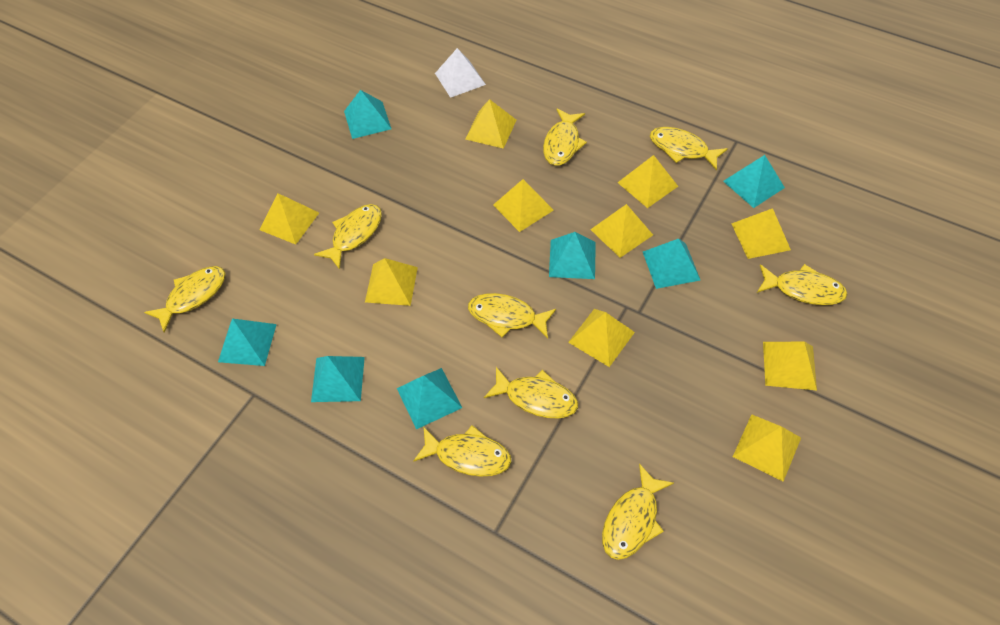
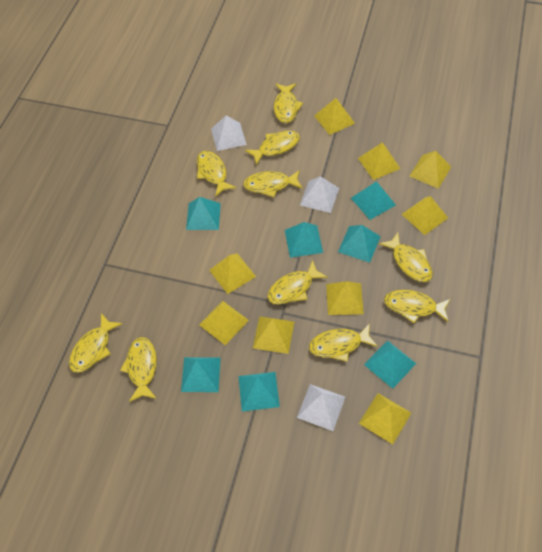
white pyramid: [435,48,486,98] = 1 -> [211,116,247,151] [297,384,345,431] [300,176,339,213] = 3
yellow fish: [144,266,225,333] [314,204,382,270] [413,425,511,477] [468,293,556,338] [484,367,578,418] [543,109,587,166] [602,464,674,560] [650,127,728,171] [757,264,848,305] = 9 -> [69,313,122,373] [120,337,157,402] [197,151,236,197] [243,170,303,197] [245,131,300,165] [267,260,328,304] [274,83,303,123] [309,323,378,362] [379,233,433,282] [384,290,450,323] = 10
yellow pyramid: [259,193,319,245] [365,258,418,306] [465,99,516,149] [493,179,554,232] [568,309,635,367] [590,204,653,258] [617,155,678,208] [731,208,791,259] [733,414,801,482] [763,342,817,390] = 10 -> [199,301,249,345] [209,253,256,294] [253,316,294,354] [314,98,355,135] [326,281,364,315] [358,142,401,180] [359,393,411,444] [402,196,448,235] [410,151,451,189] = 9

